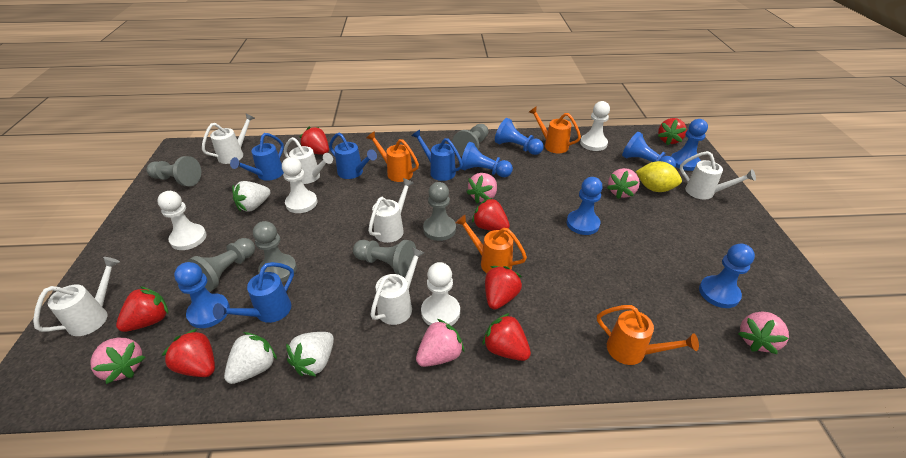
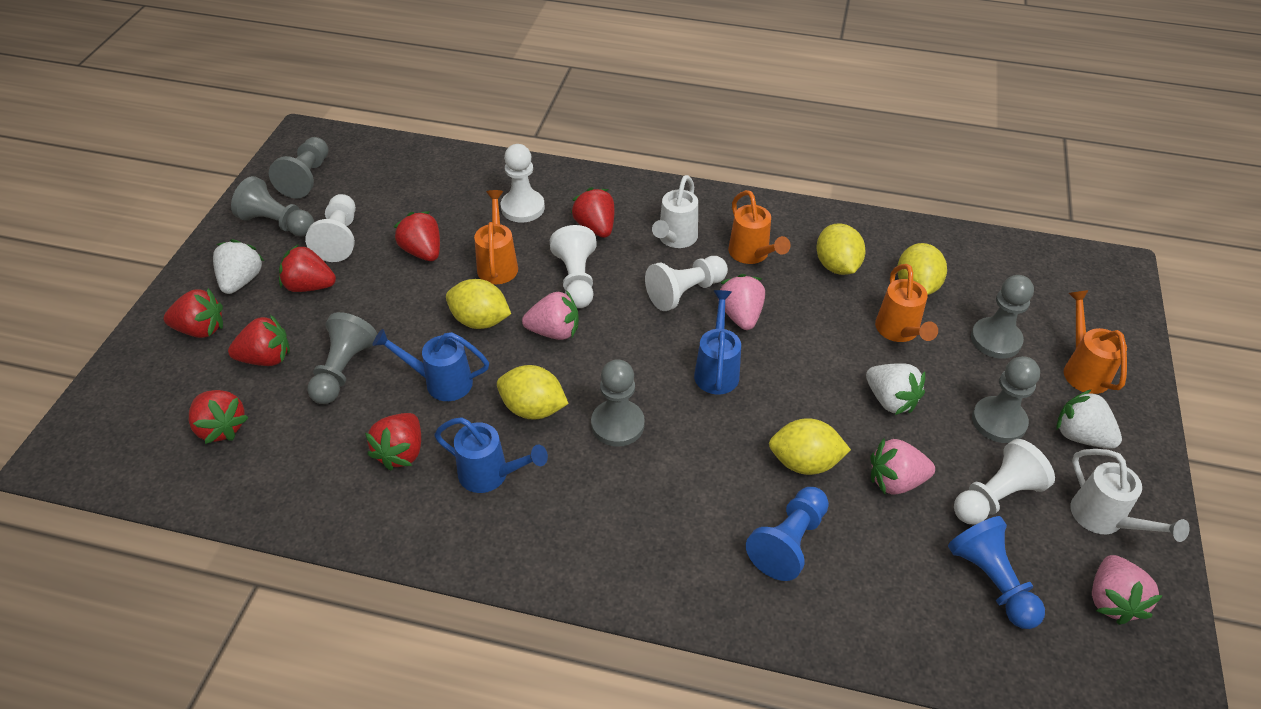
blue pawn: [174,262,230,328] [461,142,513,177] [495,118,544,155] [567,177,603,235] [622,132,676,167] [671,119,708,171] [699,244,755,308] = 7 -> [746,487,829,581] [948,516,1045,629] = 2
blue watering can: [213,262,294,323] [230,133,284,181] [329,133,377,179] [412,130,463,181] = 4 -> [373,329,489,401] [434,417,548,493] [694,290,741,394] = 3
pink strawberry: [90,338,145,384] [416,319,464,367] [466,173,497,204] [607,168,640,199] [738,312,789,354] = 5 -> [522,290,579,340] [718,274,765,330] [870,438,935,495] [1092,555,1163,625] = 4
white pawn: [157,191,207,250] [282,157,317,213] [421,262,460,326] [580,101,610,151] = 4 -> [305,194,356,262] [501,144,545,223] [550,225,597,308] [645,256,728,311] [954,439,1055,525] = 5
white watering can: [33,257,120,336] [202,113,255,164] [284,137,333,184] [368,178,414,243] [370,247,425,325] [680,151,756,200] = 6 -> [652,175,698,248] [1070,449,1190,542] = 2
yellow lemon: [636,161,682,192] = 1 -> [446,279,511,329] [497,365,569,420] [769,418,851,475] [816,224,865,275] [898,243,947,295] = 5

